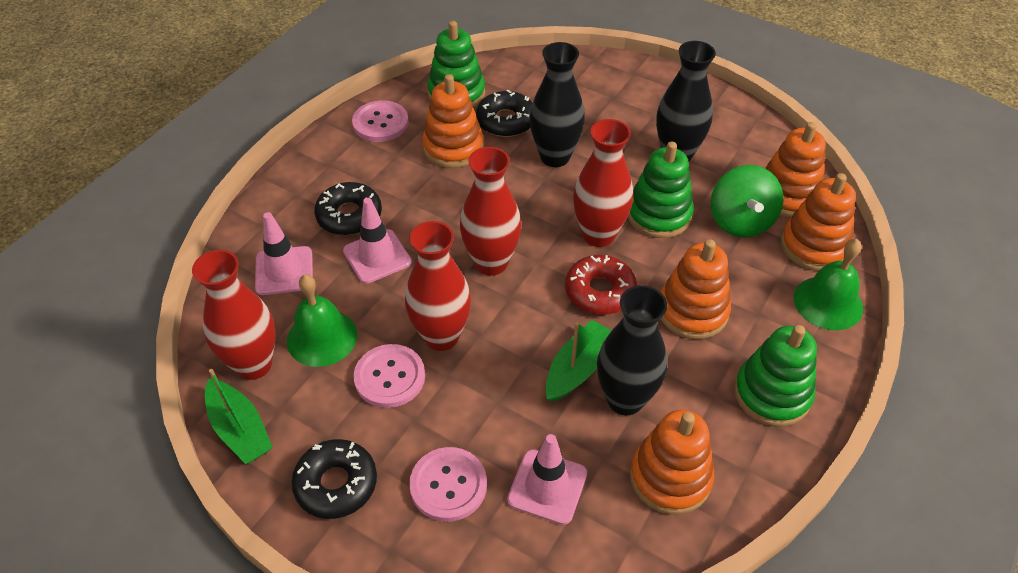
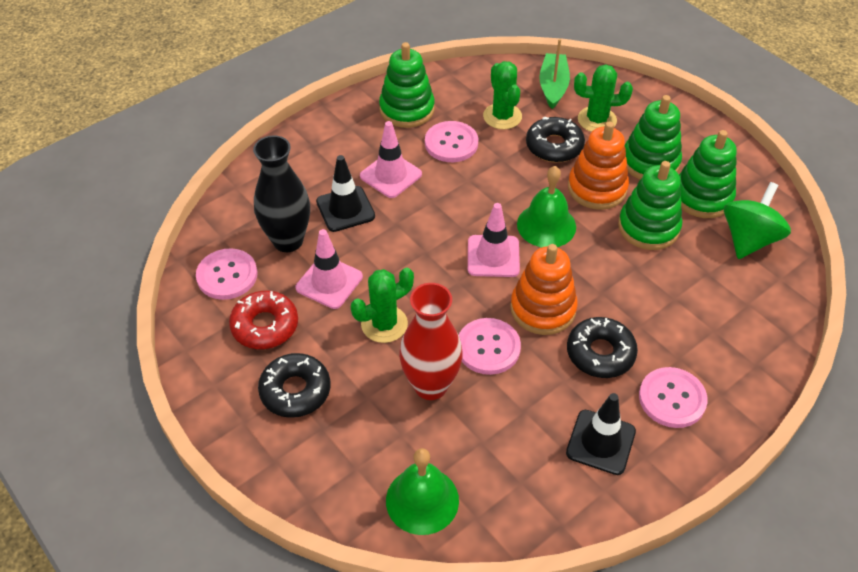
black traffic cone: none = 0 -> [316,155,375,232] [566,393,636,475] = 2
black vase: [530,42,585,167] [597,285,667,415] [656,41,716,162] = 3 -> [253,135,310,252] = 1
green boat: [205,369,273,464] [545,320,612,402] = 2 -> [539,39,570,109] = 1
green cactus: none = 0 -> [351,268,414,343] [483,61,522,129] [574,64,633,132] = 3
green stacking toy: [427,21,485,108] [628,142,694,238] [734,325,817,427] = 3 -> [379,42,435,128] [618,161,682,250] [624,95,682,180] [679,130,737,218] = 4
orange stacking toy: [422,74,484,168] [630,410,714,515] [661,239,731,339] [765,122,826,218] [781,173,856,271] = 5 -> [510,244,578,335] [568,122,629,210] = 2
pink button: [352,100,409,142] [353,344,425,408] [409,447,487,522] = 3 -> [196,249,258,300] [425,121,478,162] [459,318,521,375] [639,367,708,428] = 4
red vase: [192,250,276,380] [405,221,471,351] [460,147,521,276] [573,119,633,247] = 4 -> [399,283,463,400] = 1

